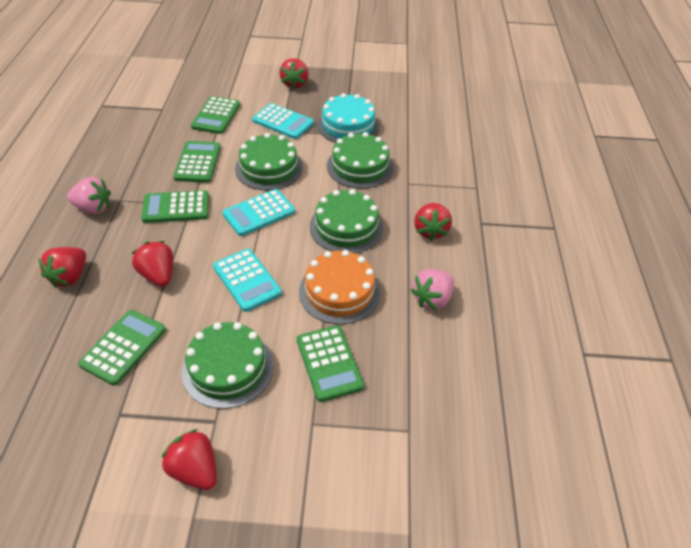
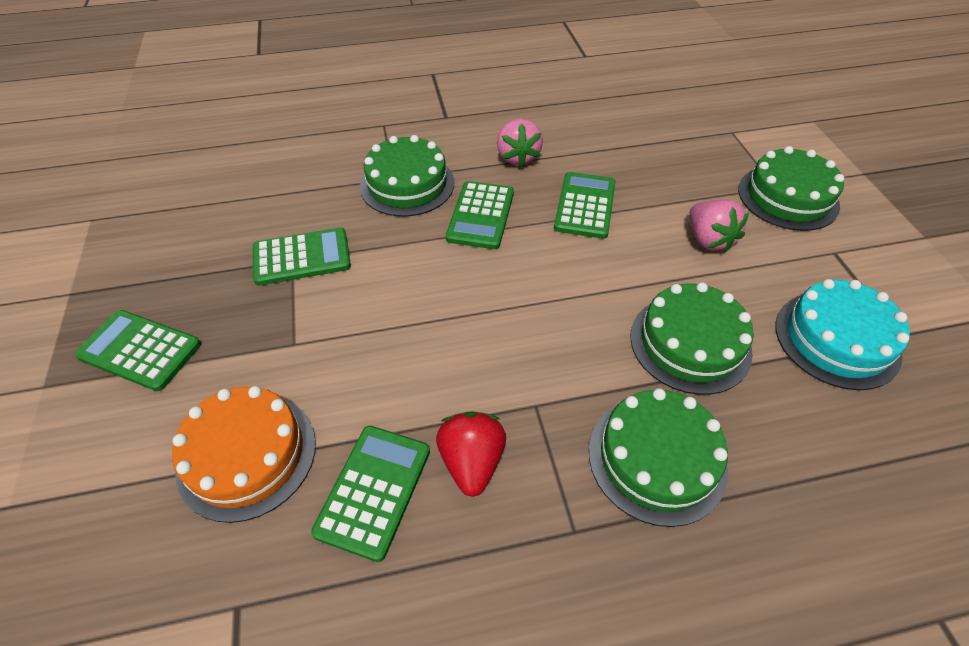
red strawberry: [38,247,86,288] [132,241,173,287] [161,429,217,490] [279,58,308,89] [414,203,452,241] = 5 -> [436,411,506,497] = 1
turquoise calculator: [213,249,282,312] [222,189,295,236] [252,103,314,139] = 3 -> none = 0

